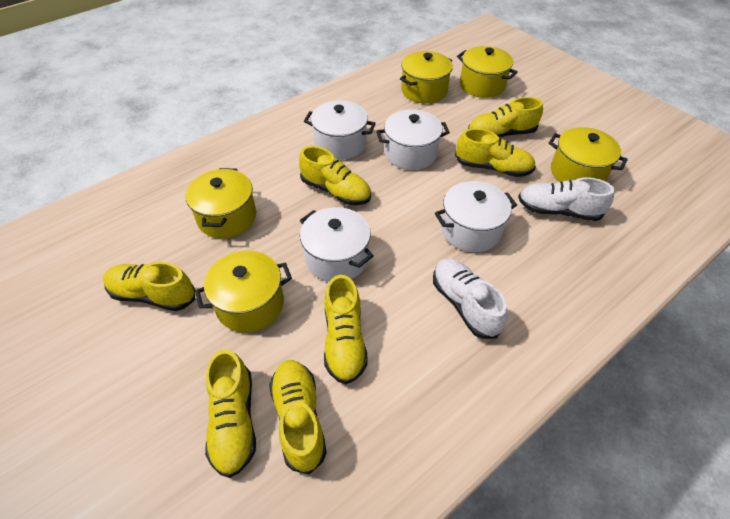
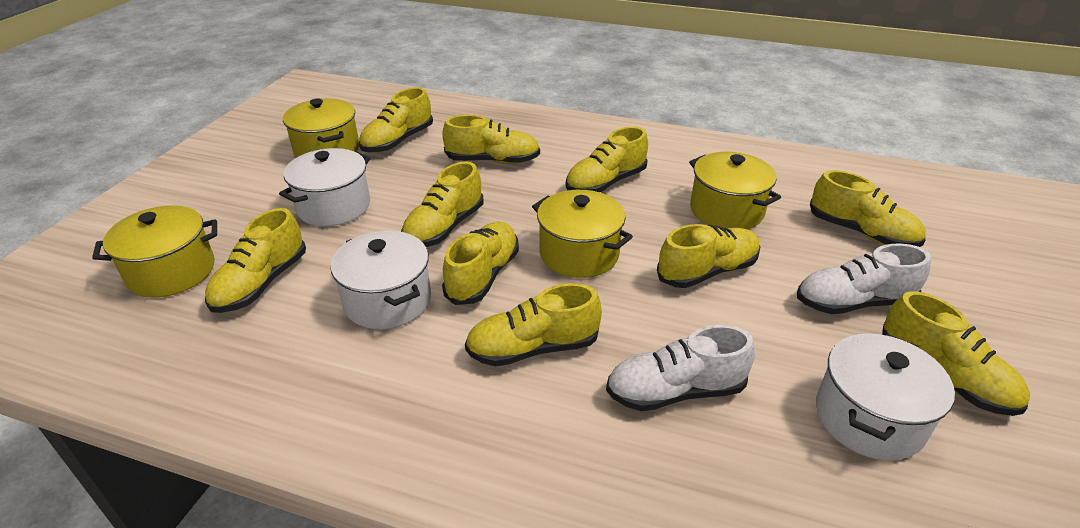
white pot: [300,207,374,282] [304,100,376,160] [376,109,450,170] [435,181,517,252] = 4 -> [279,148,371,226] [330,231,431,329] [816,333,955,461] = 3
yellow pot: [185,168,256,238] [195,251,292,333] [400,51,453,103] [457,46,518,98] [549,127,628,182] = 5 -> [92,205,217,298] [283,98,359,158] [532,190,633,278] [689,152,781,229] = 4
yellow shoe: [103,262,195,311] [205,349,256,478] [269,360,327,474] [299,146,371,205] [324,275,368,384] [455,128,536,177] [468,97,543,137] = 7 -> [205,208,306,313] [359,87,433,153] [401,162,483,247] [442,115,540,164] [442,222,519,305] [465,283,602,367] [566,126,648,192] [657,224,760,288] [810,170,926,247] [882,291,1030,416] = 10

